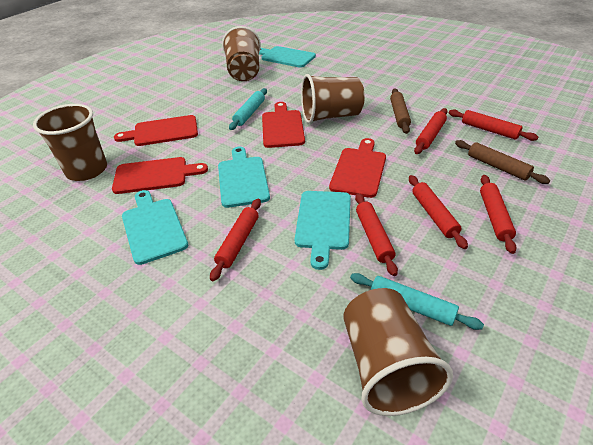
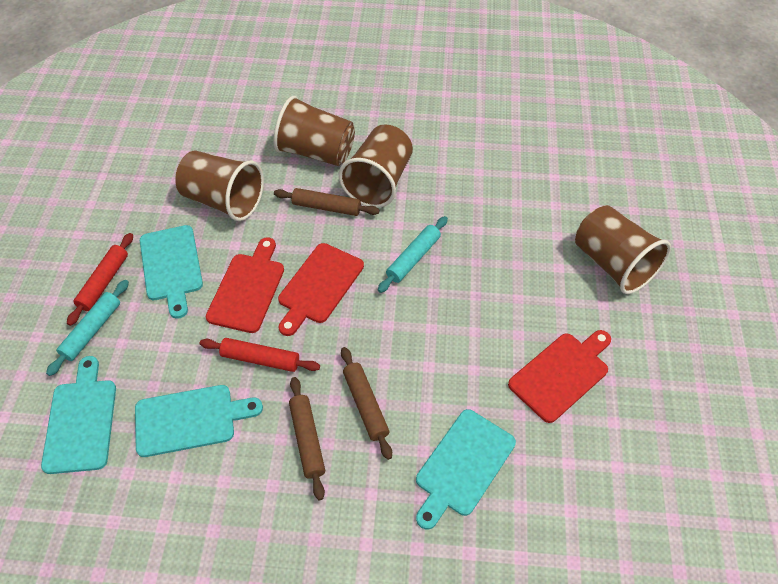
brown rolling pin: [390,89,411,134] [455,140,550,184] = 2 -> [274,188,380,216] [289,377,325,500] [341,347,392,460] = 3
red cutting board: [112,157,208,194] [114,115,198,146] [262,102,305,148] [329,138,386,198] = 4 -> [206,237,284,333] [278,243,364,336] [508,330,611,423] = 3
red rolling pin: [210,199,261,281] [355,193,398,276] [409,175,468,249] [414,108,448,154] [449,109,538,141] [480,175,517,254] = 6 -> [67,233,133,326] [200,338,320,372] = 2

